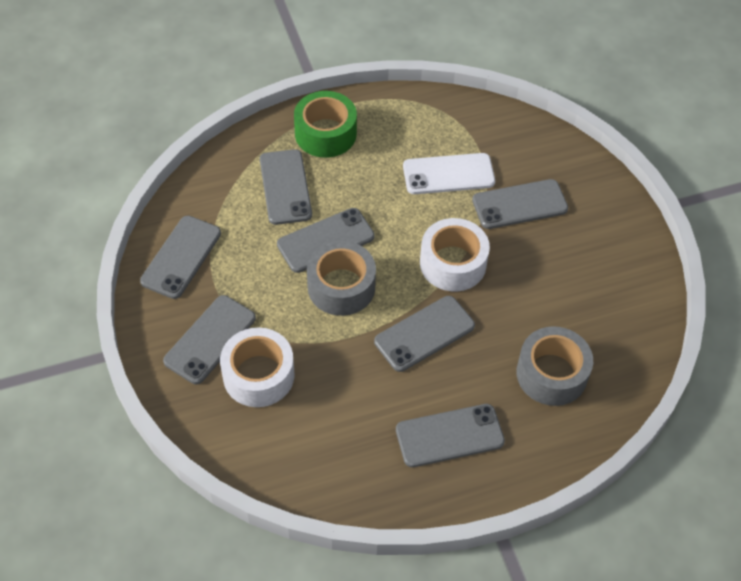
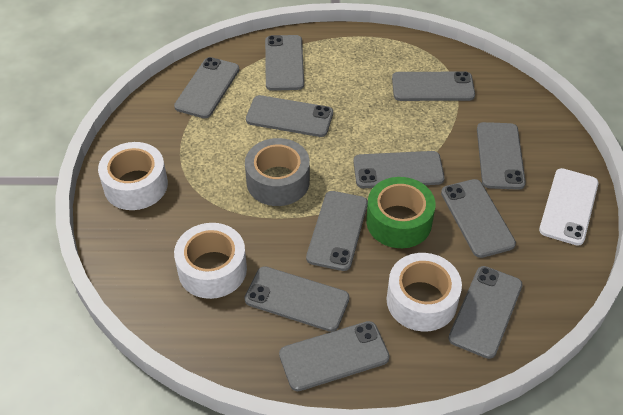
grey phone: [140,216,221,299] [163,295,256,384] [260,149,312,225] [277,208,375,273] [374,296,475,372] [396,404,505,467] [472,179,568,229] = 7 -> [174,57,239,118] [244,266,350,332] [246,95,333,137] [265,35,304,91] [279,321,390,391] [306,191,368,271] [353,151,445,188] [392,71,475,101] [441,179,516,258] [448,266,523,359] [477,122,526,190] = 11
grey tape: [307,241,376,316] [516,326,593,406] = 2 -> [245,138,310,206] = 1
white tape: [220,327,295,407] [420,218,490,291] = 2 -> [98,142,168,210] [174,223,247,299] [387,253,462,332] = 3

